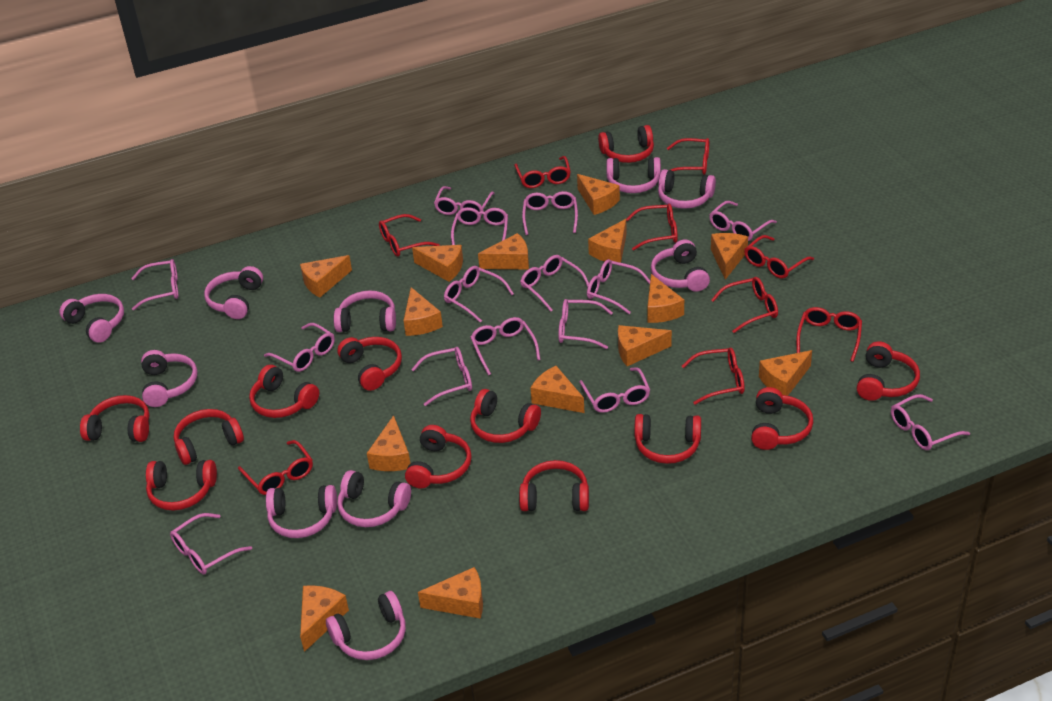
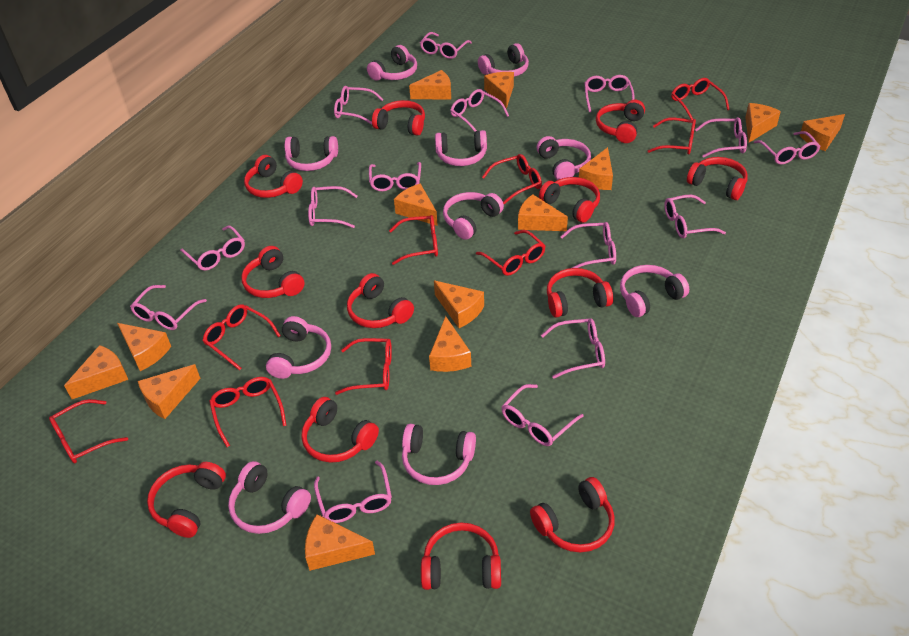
orange cheese: [300,255,352,297] [300,585,349,652] [367,415,410,471] [403,287,443,336] [412,245,463,282] [418,567,483,619] [478,233,529,269] [531,366,584,413] [577,174,620,215] [588,219,627,263] [618,325,672,366] [647,274,684,323] [711,233,748,280] [759,350,812,396] = 14 -> [64,345,128,399] [117,323,171,371] [138,364,201,419] [305,514,375,571] [394,183,438,226] [409,70,451,99] [429,316,471,372] [434,281,484,328] [484,72,514,109] [518,194,568,231] [579,147,613,190] [745,103,781,143] [800,114,845,151] = 13

